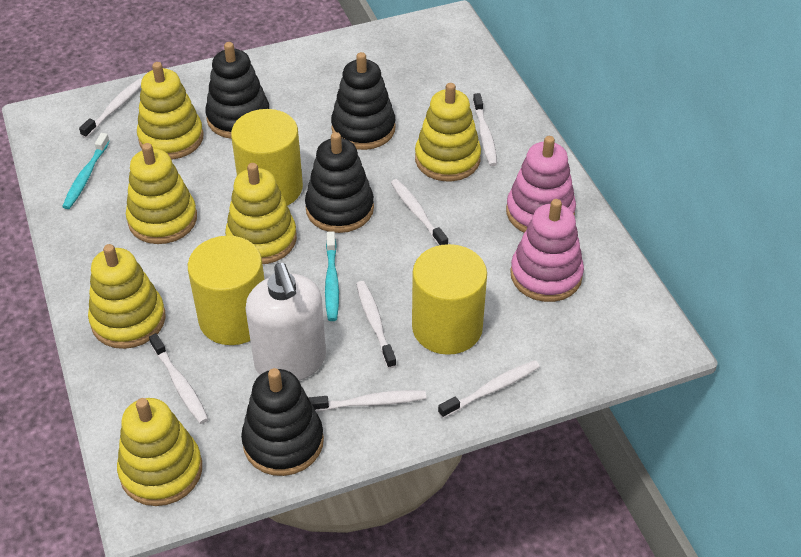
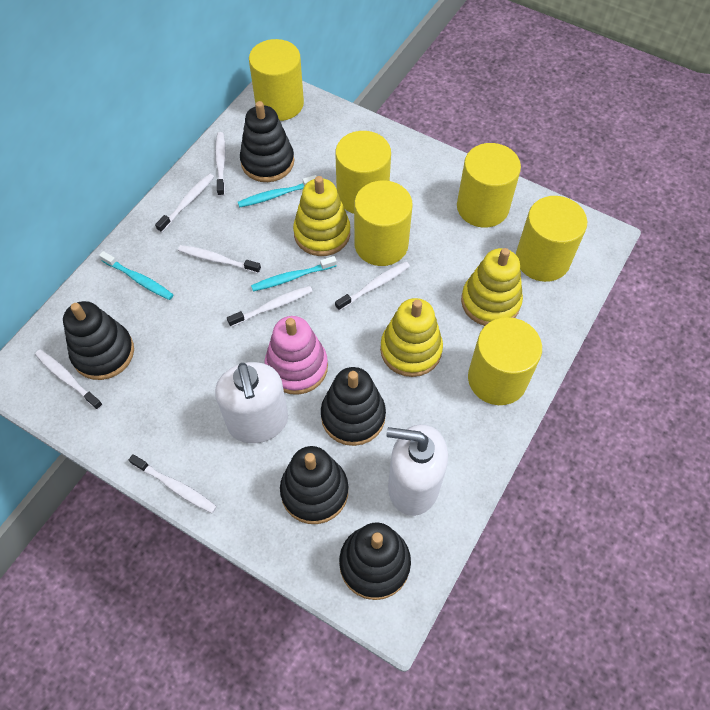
black stacking toy: [205,42,269,139] [241,368,324,476] [305,132,374,233] [331,52,396,150] = 4 -> [63,301,134,380] [240,101,294,182] [280,446,348,524] [321,367,386,446] [339,523,411,600] = 5
pink stacking toy: [506,136,576,233] [510,199,584,302] = 2 -> [265,316,328,395] = 1
turquoise toothbrush: [62,133,110,209] [325,231,339,321] = 2 -> [99,251,173,300] [238,175,317,208] [251,256,337,291] = 3
white soap dispenser: [245,263,326,381] = 1 -> [215,362,288,443] [387,424,448,516] = 2
yellow cylinder: [188,236,265,345] [231,109,303,206] [412,244,487,355] = 3 -> [249,39,304,121] [335,131,391,214] [354,180,413,266] [457,143,521,228] [468,317,542,405] [516,196,587,282] = 6
yellow stacking toy: [88,244,166,349] [117,398,202,506] [126,143,197,244] [137,62,204,160] [225,163,297,264] [415,83,481,181] = 6 -> [293,176,350,256] [380,298,443,377] [461,248,523,326] = 3

